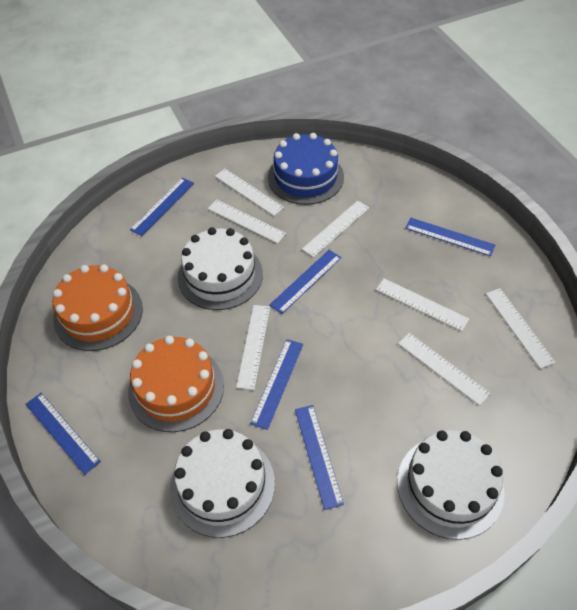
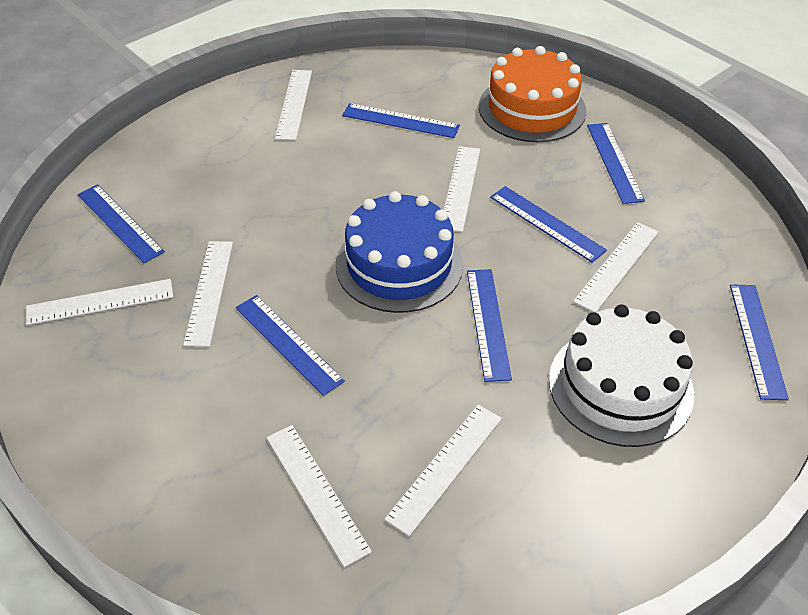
blue ruler: [25,393,101,475] [130,178,194,236] [250,339,303,430] [269,250,342,314] [295,405,344,510] [405,218,495,256] = 6 -> [77,184,165,263] [236,295,345,396] [342,103,460,138] [467,269,512,382] [490,186,607,263] [587,123,645,204] [730,284,789,400] = 7
orange cake: [53,265,143,351] [128,336,224,432] = 2 -> [479,46,586,142] = 1
white cake: [170,429,275,538] [178,227,263,310] [397,430,505,540] = 3 -> [549,305,694,447] = 1

